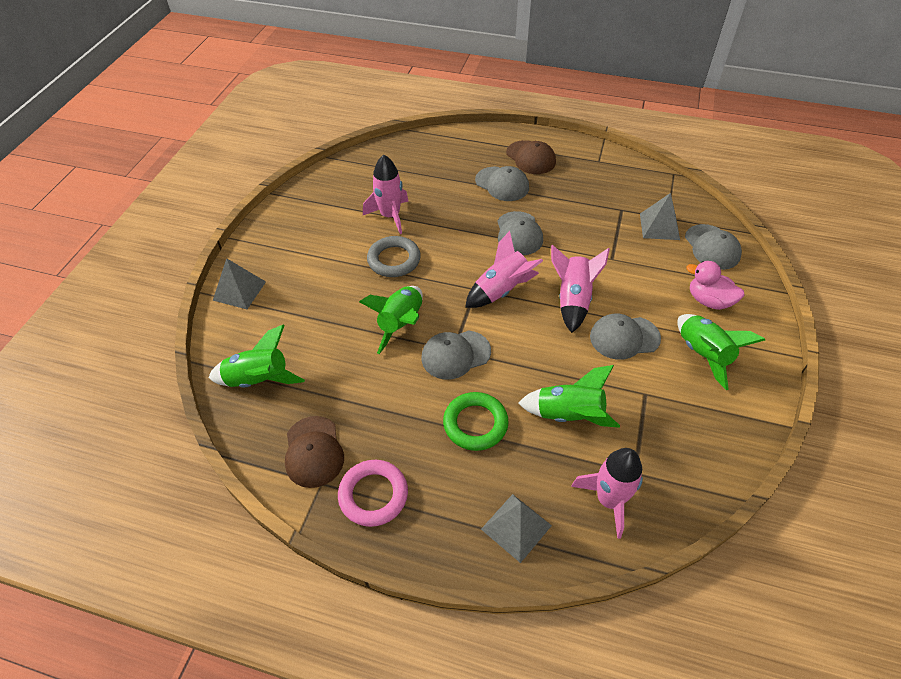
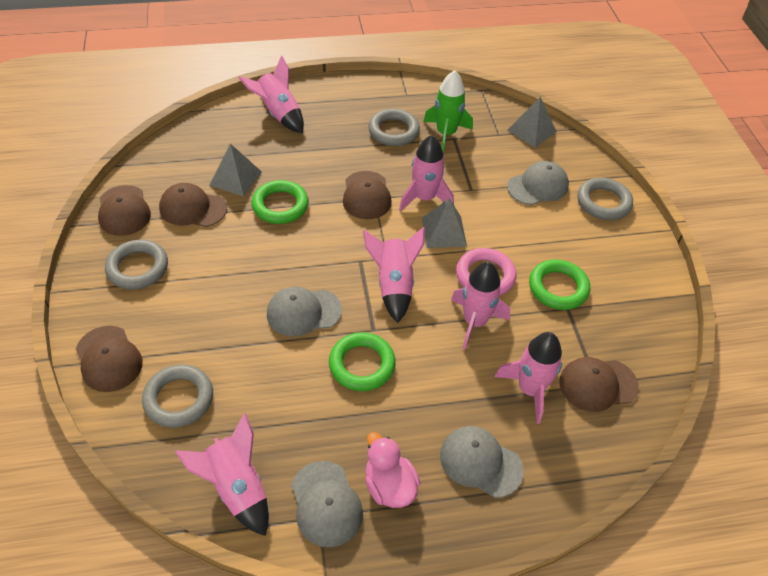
brown cap: [285,416,344,488] [506,140,556,174] = 2 -> [76,326,143,392] [98,185,151,236] [159,183,227,227] [343,171,392,219] [559,357,639,412] = 5
green ring: [443,392,509,451] = 1 -> [251,180,309,224] [329,332,396,391] [529,259,590,310] = 3
green rocket: [209,325,305,388] [359,286,423,354] [519,365,620,428] [677,314,765,390] = 4 -> [423,70,473,152] = 1
grey cap: [421,330,491,379] [475,166,529,201] [497,211,543,255] [590,314,661,360] [685,224,742,270] = 5 -> [267,287,342,337] [291,461,363,547] [440,426,524,498] [507,161,569,205] = 4
grey ring: [367,236,421,277] = 1 -> [105,240,168,290] [142,365,213,428] [368,109,420,146] [577,178,633,220] = 4
pink rocket: [363,155,409,234] [465,231,543,308] [551,245,610,333] [571,448,643,539] = 4 -> [175,413,269,536] [239,55,304,133] [363,227,425,323] [399,135,454,211] [451,262,510,349] [494,332,562,424] = 6

